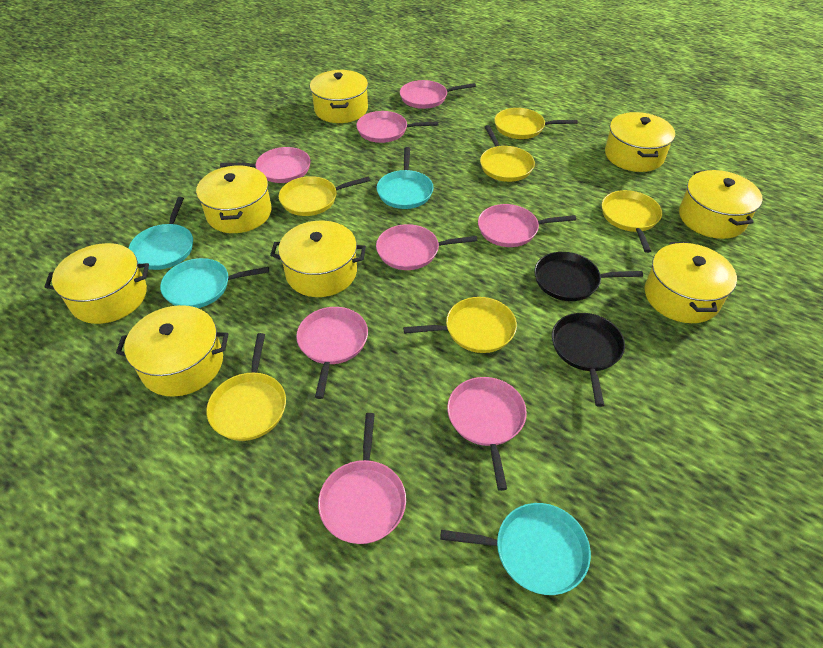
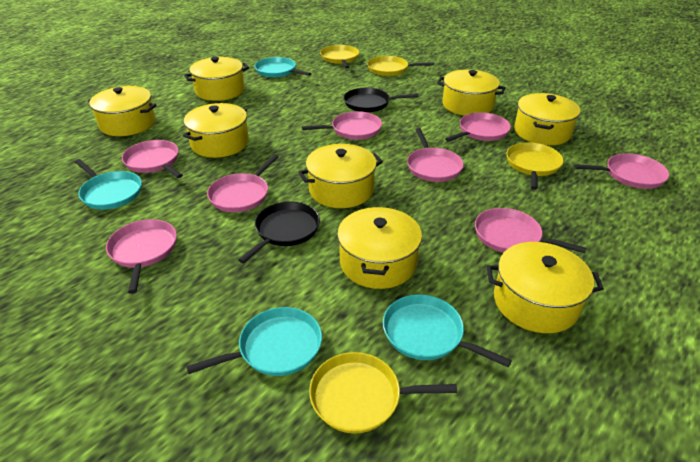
yellow pan: [206,333,286,441] [279,176,370,216] [403,297,517,353] [480,125,535,182] [494,108,578,139] [602,190,662,253] = 6 -> [309,352,457,434] [320,45,359,68] [367,56,434,76] [506,142,564,190] = 4

